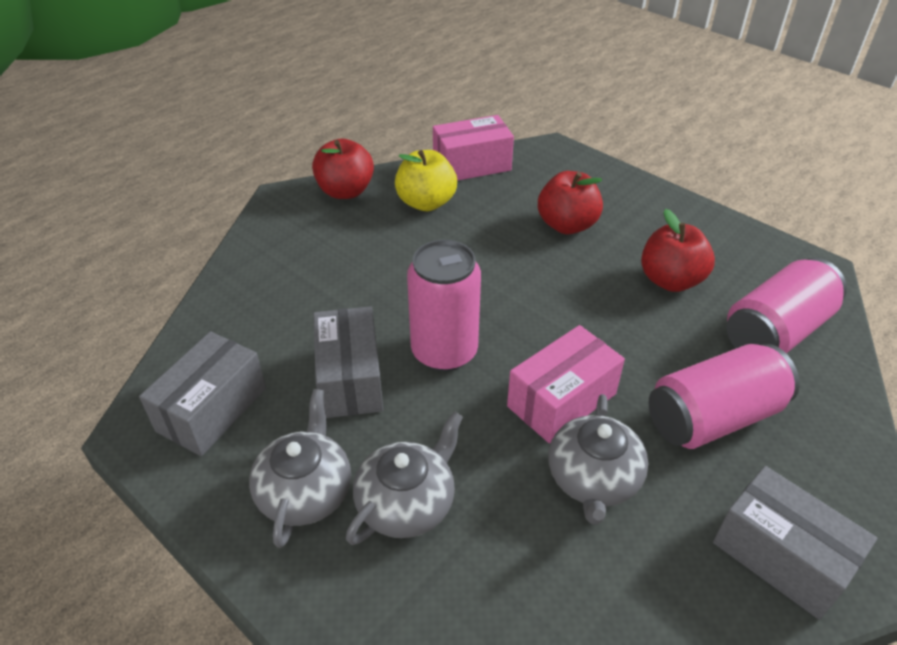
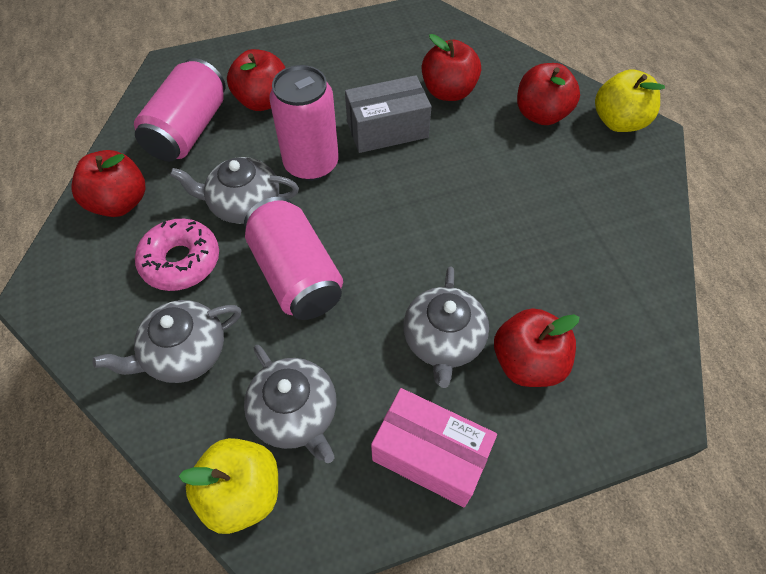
grey box: [139,331,266,456] [313,306,383,418] [713,466,877,620] = 3 -> [345,75,431,153] = 1
grey teapot: [249,389,351,548] [346,411,463,545] [548,394,648,525] = 3 -> [93,300,242,383] [170,157,299,224] [244,345,336,463] [403,267,489,388] = 4
pink box: [433,115,514,181] [507,325,625,443] = 2 -> [371,388,497,507] = 1
pink donut: none = 0 -> [135,219,219,291] = 1
red apple: [312,139,374,199] [538,171,603,234] [641,209,715,292] = 3 -> [71,150,145,217] [227,49,285,111] [422,34,481,101] [494,308,580,387] [517,63,580,125] = 5
yellow apple: [395,150,457,211] = 1 -> [179,438,278,534] [595,69,665,132] = 2

